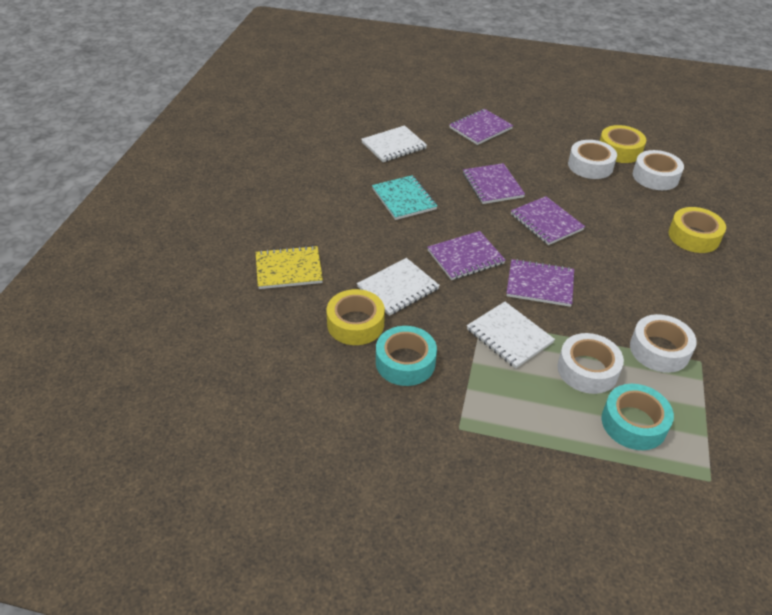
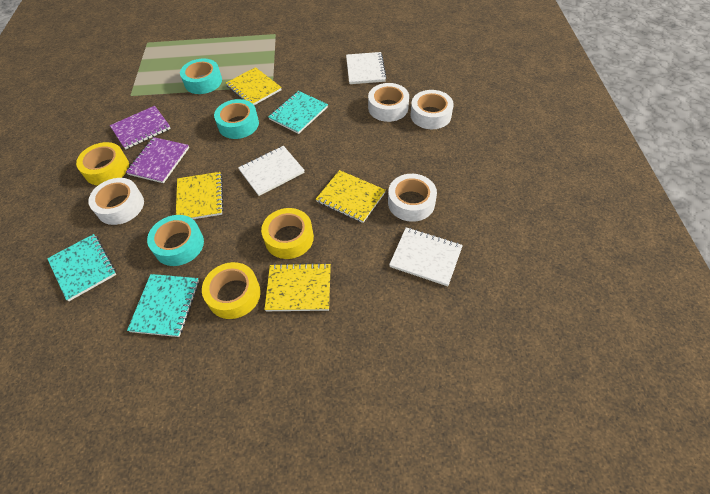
purple notebook: [427,231,506,280] [449,109,513,145] [463,163,525,204] [506,259,574,307] [511,196,585,245] = 5 -> [110,106,171,150] [126,137,189,183] = 2
turquoise notebook: [372,175,437,220] = 1 -> [47,234,116,301] [127,274,199,337] [268,91,328,134] = 3
turquoise tape: [376,326,437,386] [602,384,674,450] = 2 -> [147,215,204,266] [180,58,222,94] [214,99,259,139] = 3
yellow notebook: [256,246,323,289] = 1 -> [176,172,224,219] [226,67,282,105] [264,263,331,311] [316,170,386,223] = 4

